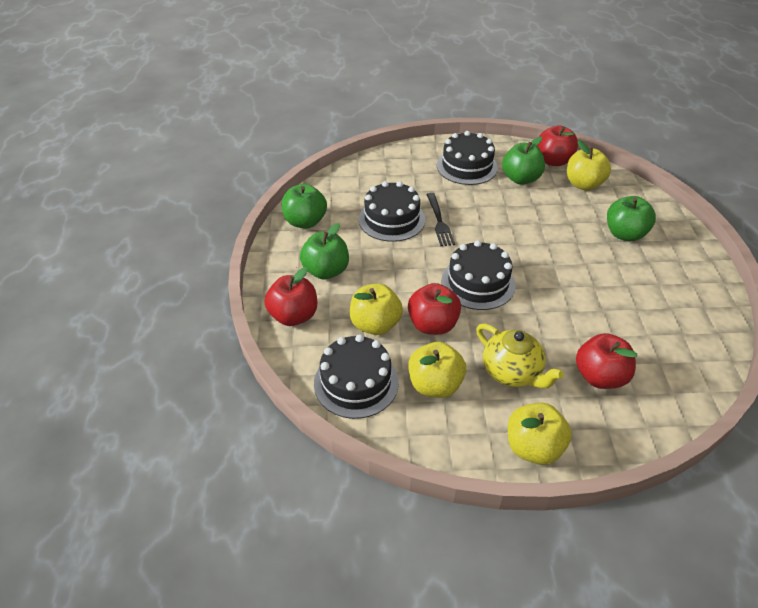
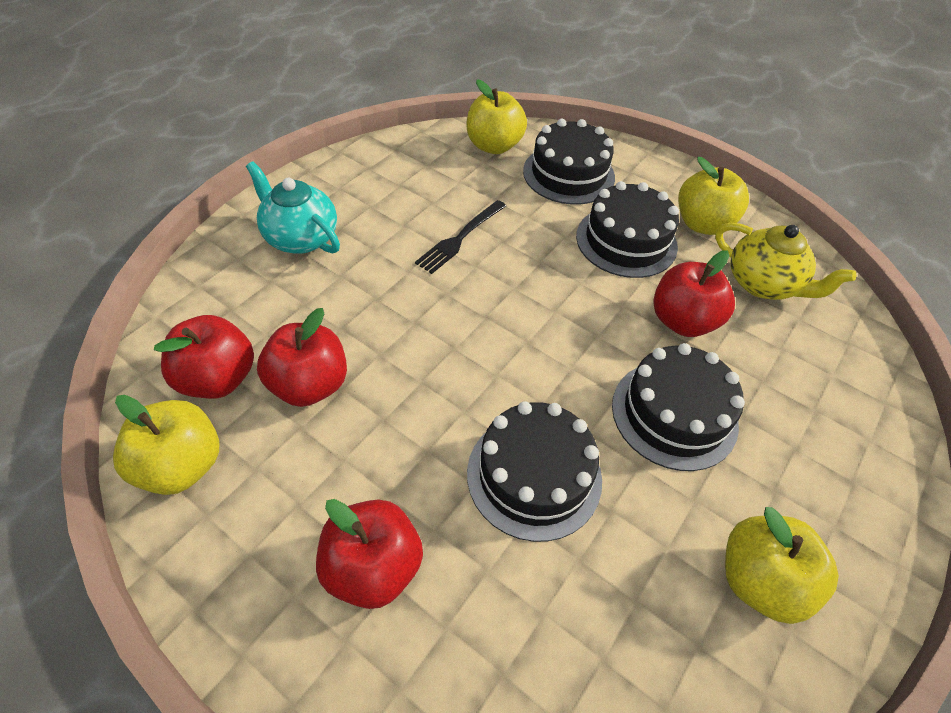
green apple: [282,184,327,228] [300,223,349,279] [502,137,545,185] [607,196,656,241] = 4 -> none = 0
turquoise teapot: none = 0 -> [246,161,340,254] = 1

